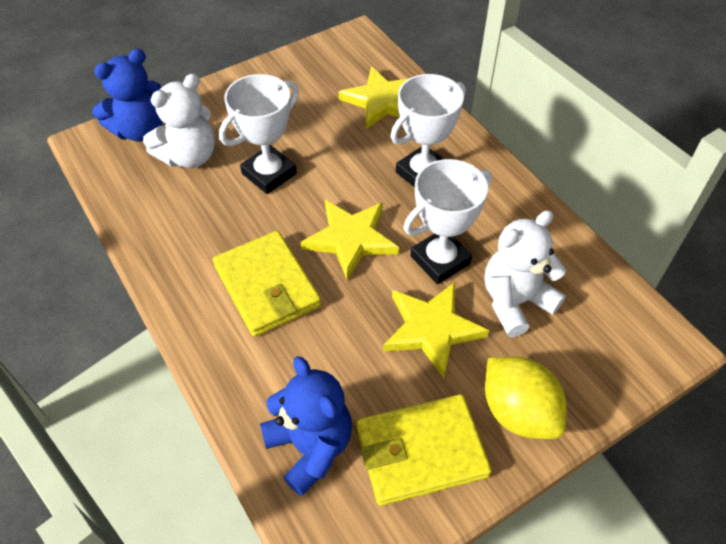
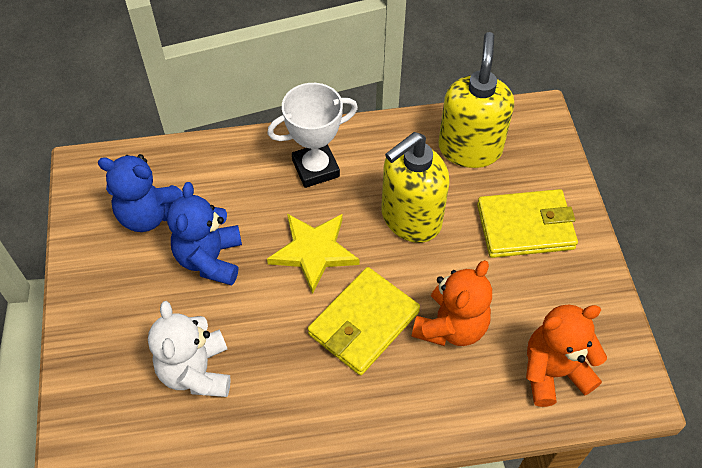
orange teddy bear: none = 0 -> [412,260,492,346] [526,305,607,407] = 2
white teddy bear: [143,74,215,168] [485,210,566,337] = 2 -> [148,301,231,397] = 1
white trophy: [219,74,299,194] [390,74,466,188] [403,159,492,284] = 3 -> [267,83,358,188] = 1
yellow lemon: [485,357,567,439] = 1 -> none = 0
yellow soap dispenser: none = 0 -> [381,132,450,243] [438,32,514,168] = 2
yellow star: [301,200,399,280] [338,66,408,129] [383,282,489,378] = 3 -> [267,214,360,294] = 1

